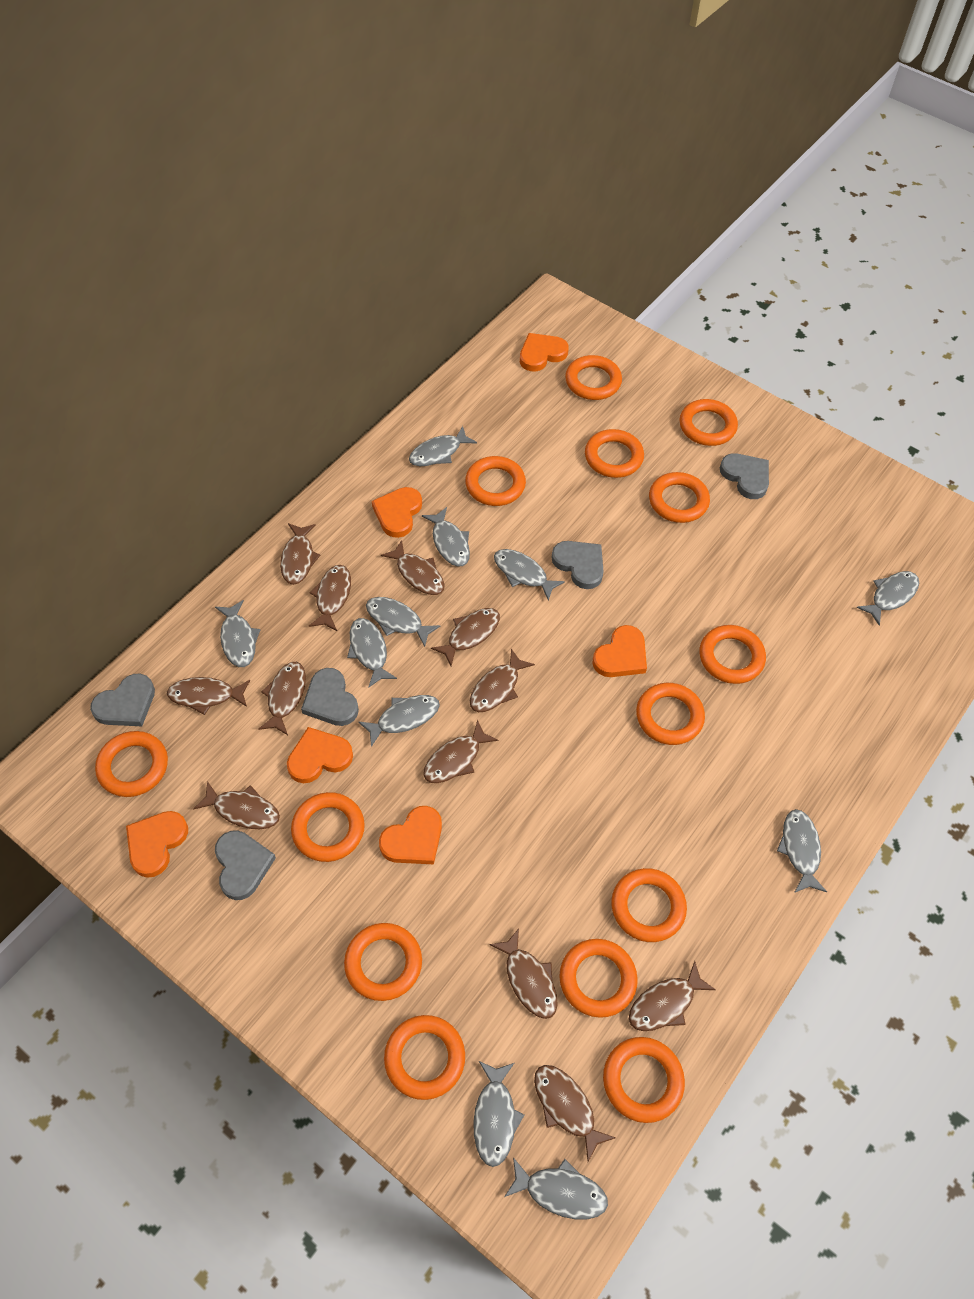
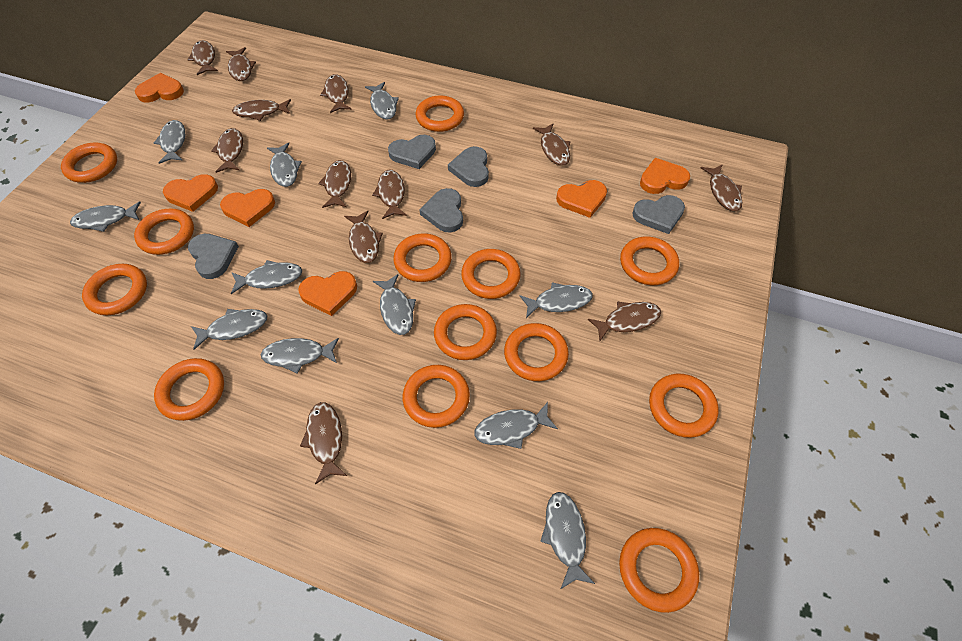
orange ring: [95,731,168,797] [291,792,365,862] [344,923,422,1001] [384,1015,465,1100] [465,456,526,506] [559,939,638,1018] [565,355,622,400] [585,429,644,478] [603,1037,685,1123] [611,868,687,942] [636,683,705,745] [649,472,710,523] [680,399,738,446] [699,625,766,684] = 14 -> [61,143,117,183] [82,264,147,315] [134,208,194,255] [154,358,224,421] [393,233,452,282] [403,365,470,428] [416,95,464,132] [434,304,497,360] [461,249,521,299] [504,323,569,381] [619,528,699,613] [620,236,679,285] [649,373,719,438] = 13

